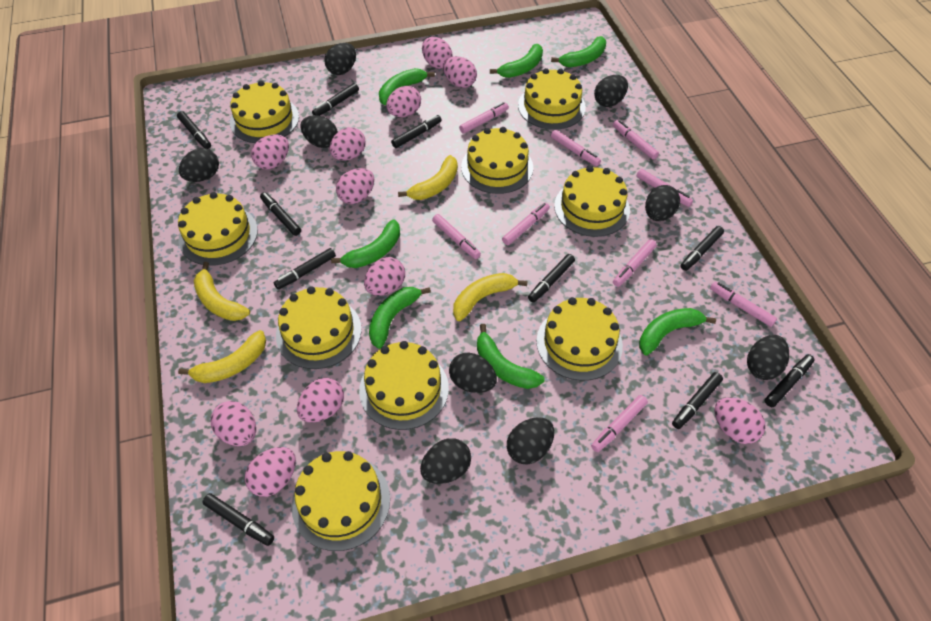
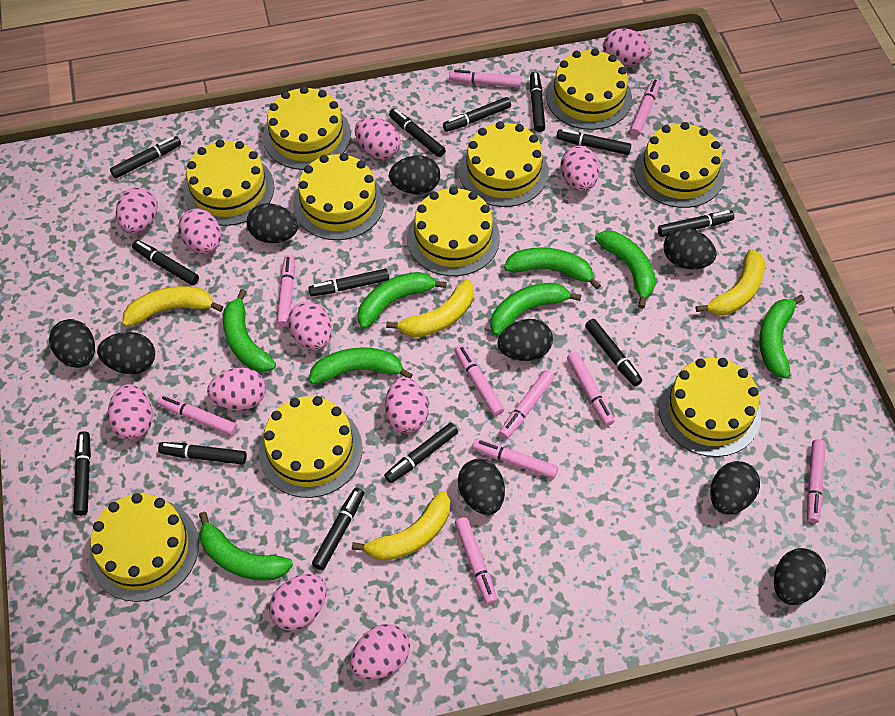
black marker: [177,111,211,149] [202,493,274,546] [260,192,301,236] [274,248,336,290] [312,83,359,116] [391,115,442,148] [528,254,575,303] [672,372,723,429] [680,226,724,271] [765,354,815,407] = 10 -> [73,431,91,516] [110,136,181,179] [132,240,199,285] [158,442,247,465] [308,269,389,296] [312,488,364,570] [384,423,458,483] [389,108,446,157] [443,97,511,132] [530,72,545,132] [556,129,631,155] [585,319,642,386] [658,210,734,237] = 13
green banana: [331,219,400,268] [369,287,431,349] [379,68,435,105] [477,324,545,389] [490,44,543,78] [551,36,606,67] [639,308,716,355] = 7 -> [199,512,293,580] [223,289,276,372] [309,347,413,384] [358,272,447,329] [490,283,581,336] [504,247,601,290] [595,231,656,309] [759,294,805,378] = 8
pink marker: [432,214,481,259] [459,102,509,133] [502,203,550,245] [551,130,601,166] [591,395,648,452] [613,120,659,160] [613,239,657,287] [637,169,693,207] [710,281,777,327] = 9 -> [157,395,237,436] [277,255,295,327] [449,70,522,88] [455,345,504,416] [455,517,497,605] [472,439,558,479] [499,370,555,439] [567,352,615,426] [630,79,660,136] [807,439,826,523] = 10
yellow cake: [178,192,258,266] [230,80,299,143] [276,286,362,369] [291,451,390,551] [359,341,449,430] [461,127,533,194] [518,68,586,130] [536,297,623,381] [554,166,630,237] = 9 -> [89,493,199,602] [183,139,274,226] [259,396,363,498] [263,86,351,170] [293,153,385,240] [407,186,500,276] [459,121,549,207] [546,48,632,130] [634,122,725,208] [659,358,761,457] = 10

